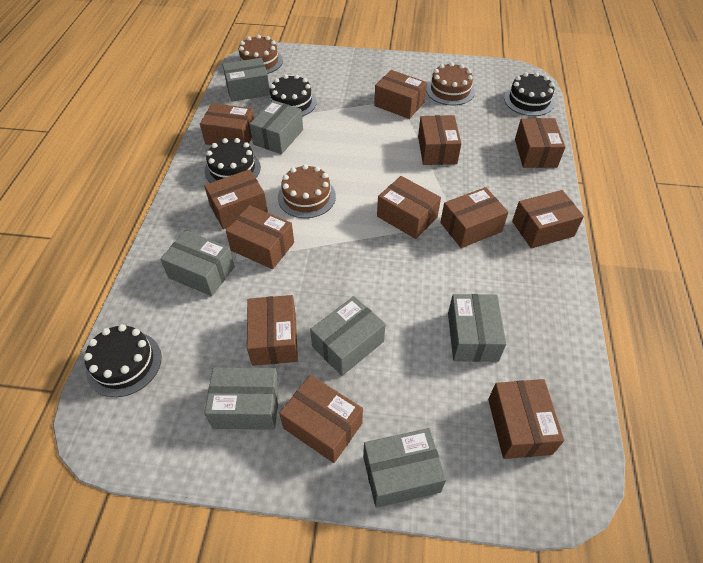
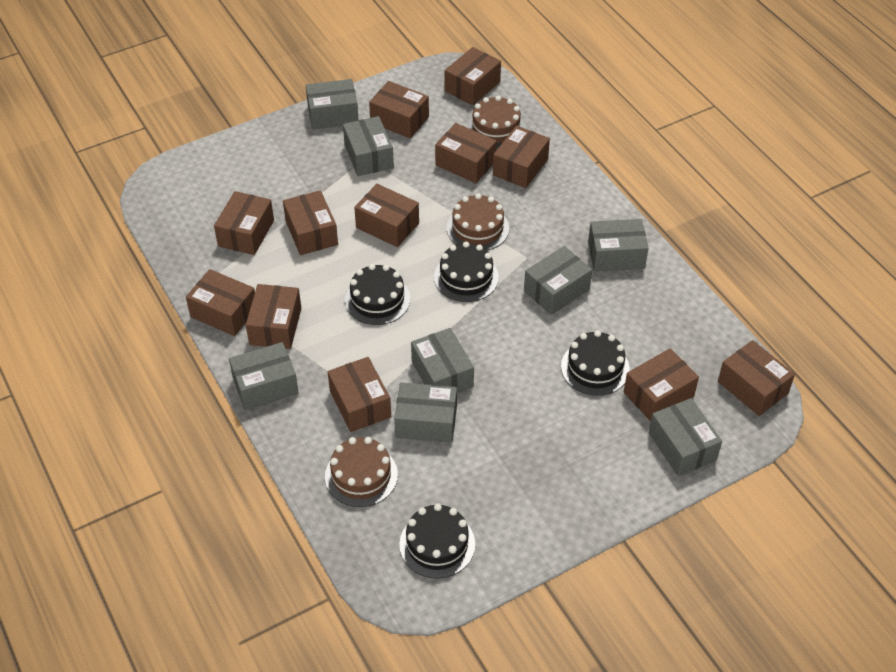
grey box: [160,230,235,296] [205,367,280,430] [222,58,270,102] [250,100,303,154] [310,296,386,376] [363,428,446,508] [448,294,506,362] = 7 -> [229,342,299,410] [306,79,359,129] [343,116,394,176] [394,382,457,443] [411,328,474,393] [524,246,592,315] [588,219,649,272] [649,398,722,476] = 8

